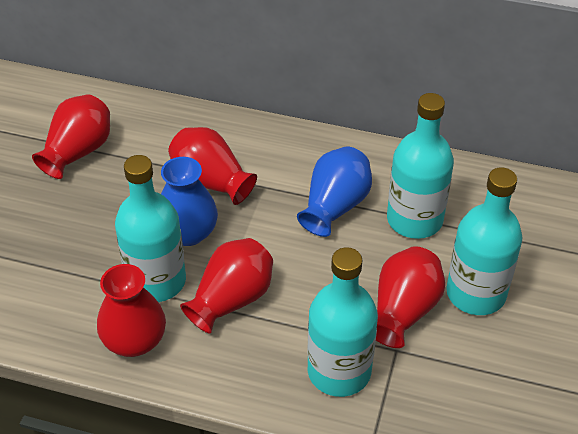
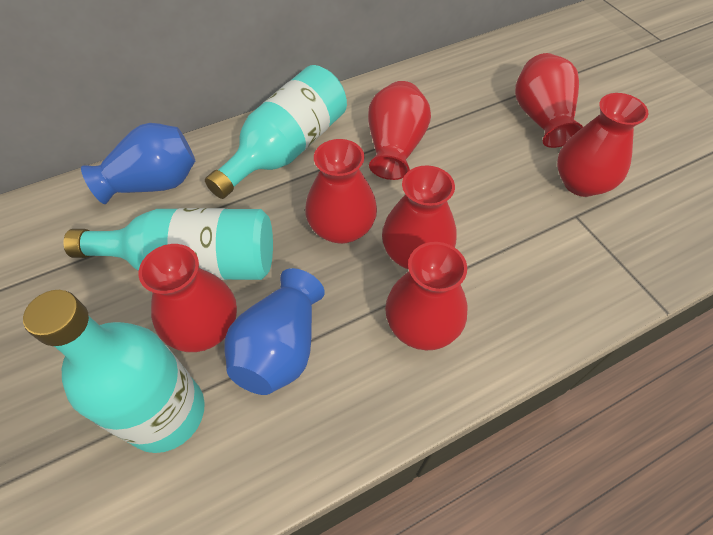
red vase: [32,94,110,179] [97,264,166,357] [168,127,257,205] [180,238,273,333] [376,246,445,348] = 5 -> [139,244,237,352] [305,139,377,244] [368,81,431,180] [382,165,456,269] [385,242,468,350] [515,53,583,148] [557,93,648,197] = 7
turquoise bottle: [115,155,186,302] [308,247,378,397] [387,93,454,239] [446,167,522,315] = 4 -> [23,290,205,453] [63,208,273,280] [205,65,347,199] = 3

